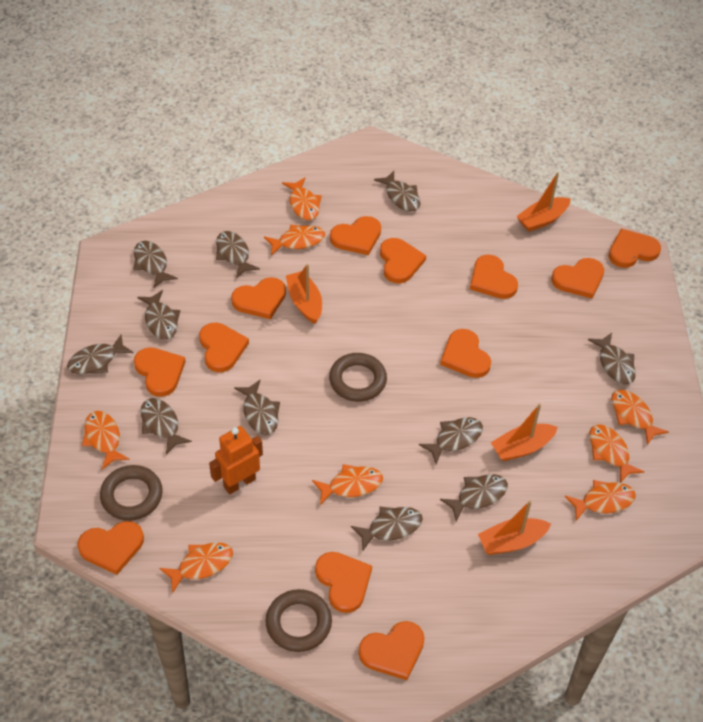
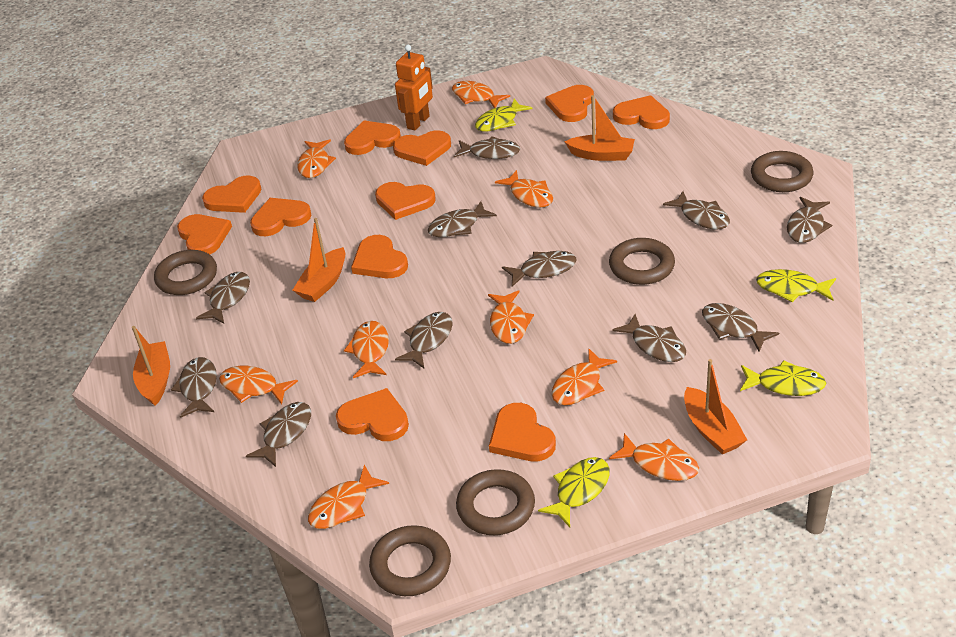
brown ring: [100,465,163,521] [265,589,332,652] [329,353,387,402] = 3 -> [154,250,217,295] [369,525,451,596] [456,469,535,535] [609,238,675,285] [751,151,814,192] = 5
orange fish: [82,411,130,469] [159,542,233,594] [264,224,325,256] [282,178,322,220] [312,464,383,505] [565,480,636,521] [589,424,644,483] [611,390,669,445] = 8 -> [219,366,298,404] [297,139,336,178] [308,465,389,529] [344,321,389,378] [452,81,510,108] [488,290,534,344] [495,170,553,208] [552,348,617,405] [609,433,699,481] = 9
orange heart: [78,521,144,575] [134,347,186,397] [199,323,249,372] [231,277,286,319] [315,552,372,613] [330,216,381,255] [358,621,425,680] [380,238,426,283] [440,329,491,378] [470,255,518,299] [551,258,604,299] [609,229,661,268] = 12 -> [177,214,232,254] [202,176,261,213] [250,198,311,236] [336,388,409,441] [344,121,401,155] [351,235,408,278] [375,182,436,220] [393,130,451,166] [489,403,556,461] [545,85,594,122] [613,95,670,129] = 11
yellow fish: none = 0 -> [475,99,533,132] [538,457,610,527] [740,360,826,396] [756,269,836,302] = 4

